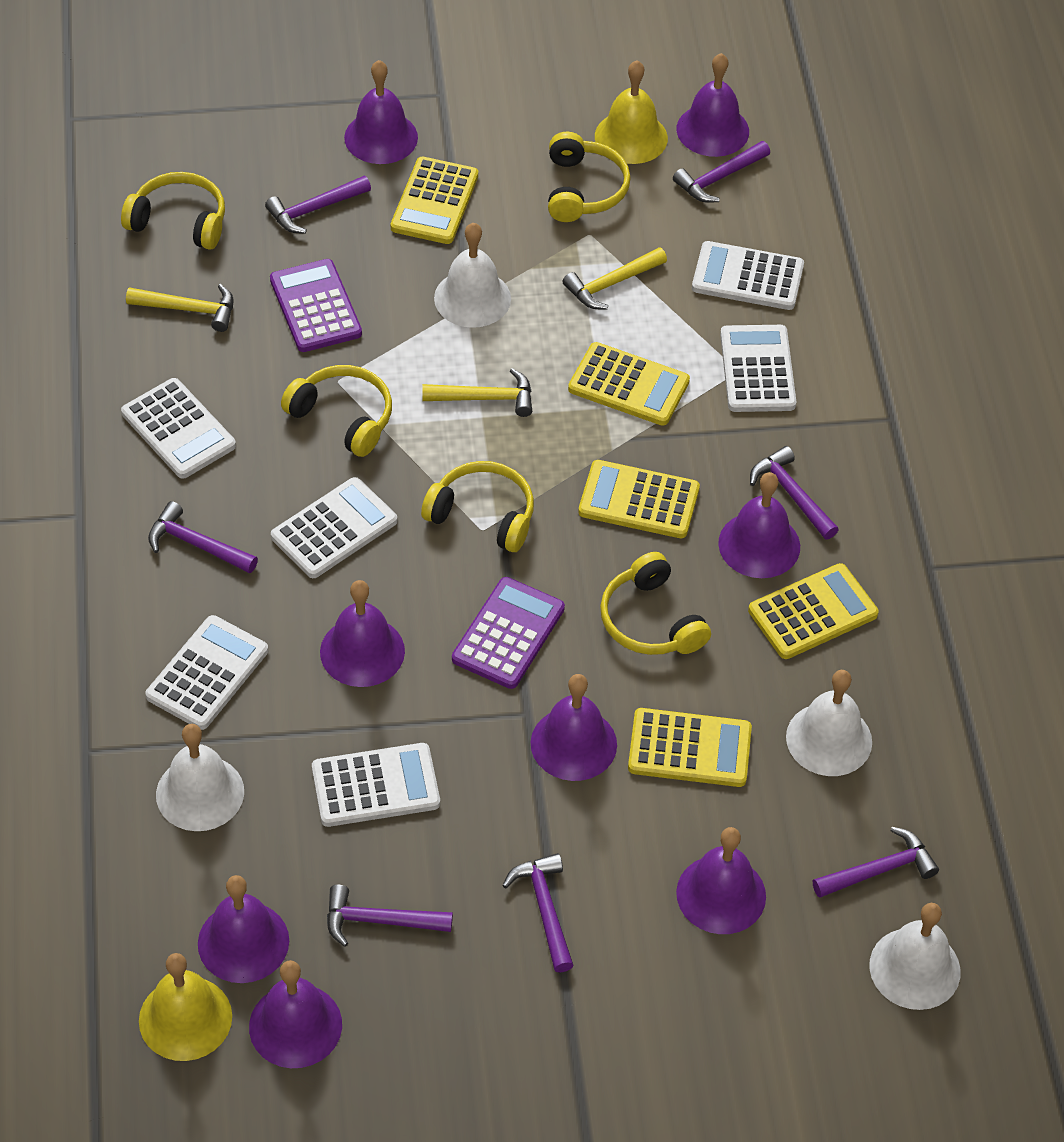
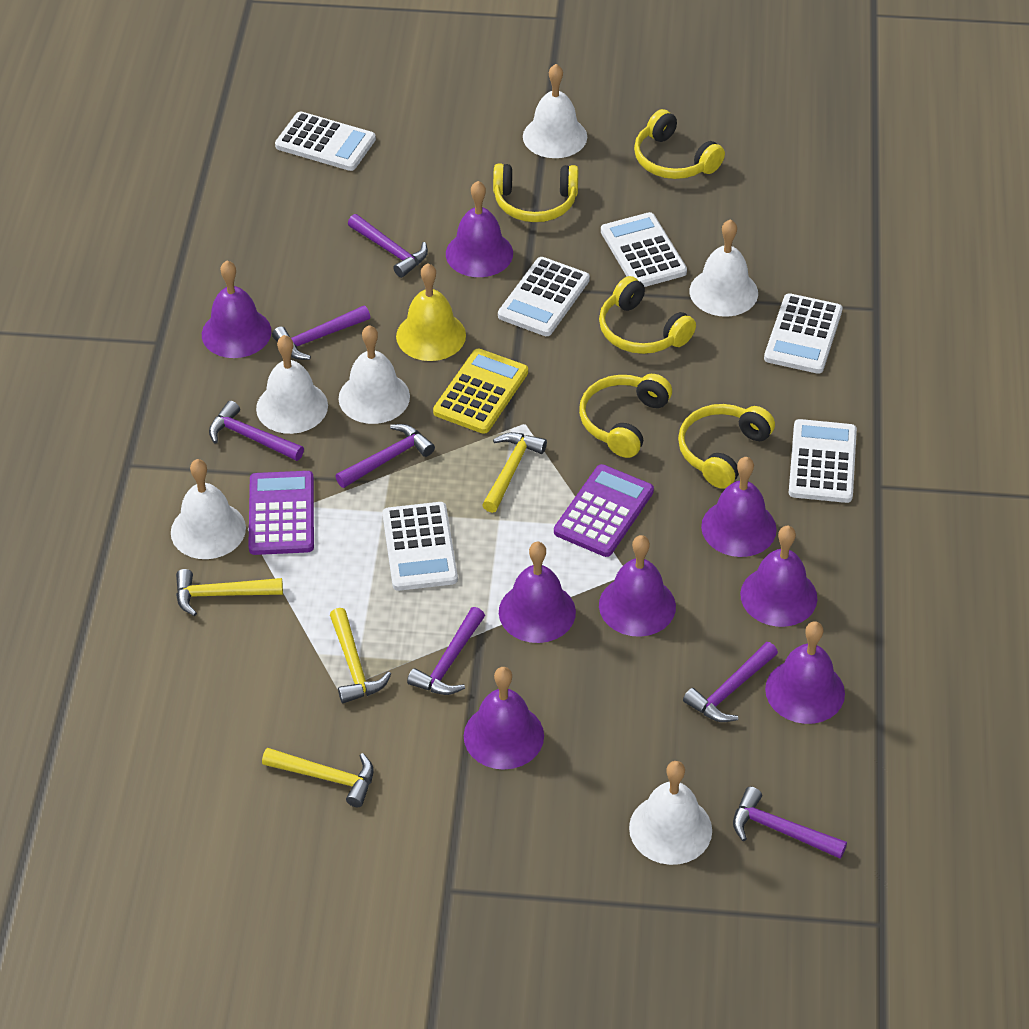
white bell: [156,724,244,831] [434,222,511,328] [786,670,872,776] [869,903,960,1010] = 4 -> [171,459,246,559] [256,335,328,434] [338,325,410,424] [523,64,587,158] [629,761,712,865] [690,219,758,317] = 6
yellow bell: [139,953,232,1061] [595,60,668,164] = 2 -> [396,263,466,361] = 1
yellow calculator: [391,157,478,244] [568,342,690,426] [578,460,700,538] [628,708,752,787] [748,563,879,659] = 5 -> [433,349,528,434] = 1
yellow hammer: [126,284,233,332] [422,368,532,417] [562,247,667,310] = 3 -> [176,569,283,616] [262,748,374,807] [330,608,391,703] [482,432,547,513] = 4

